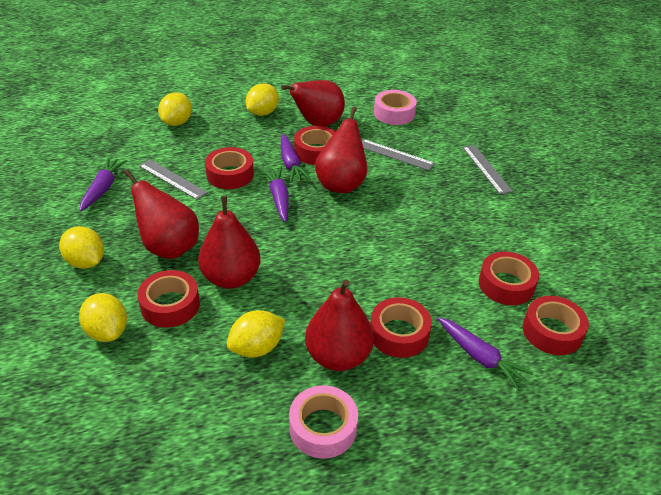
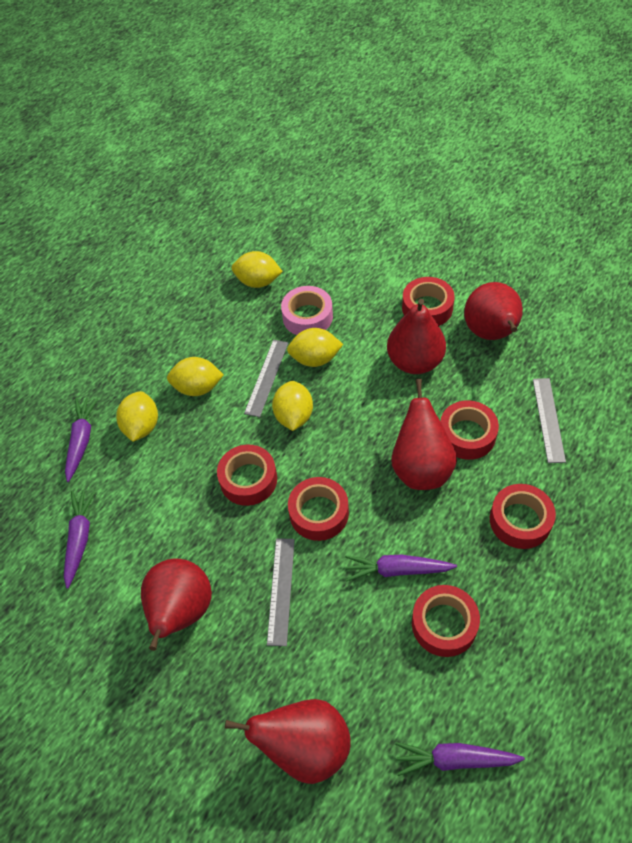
pink tape: [289,385,358,459] [374,90,417,125] = 2 -> [281,286,333,335] = 1

